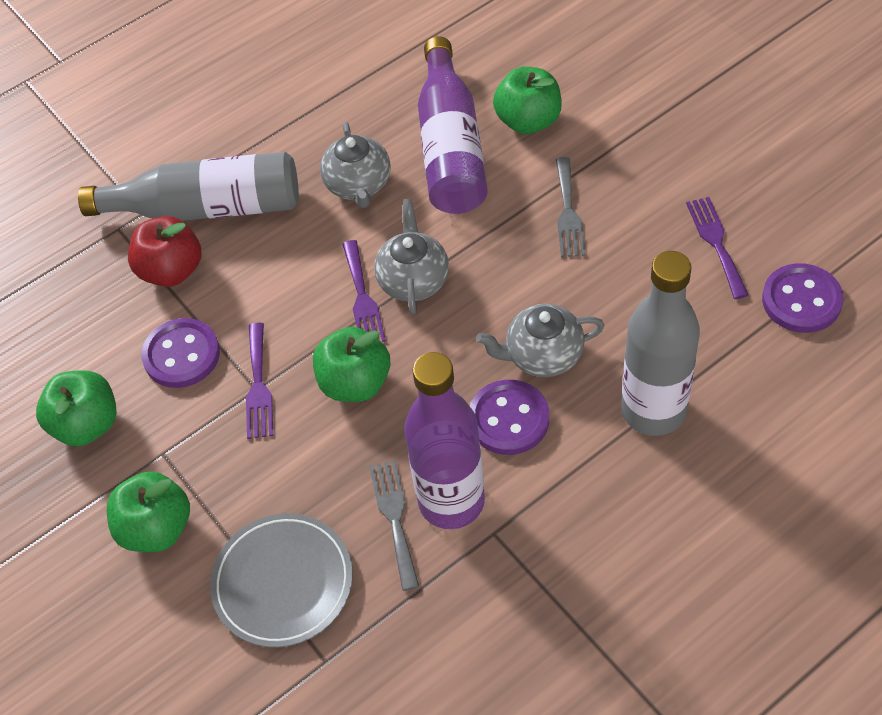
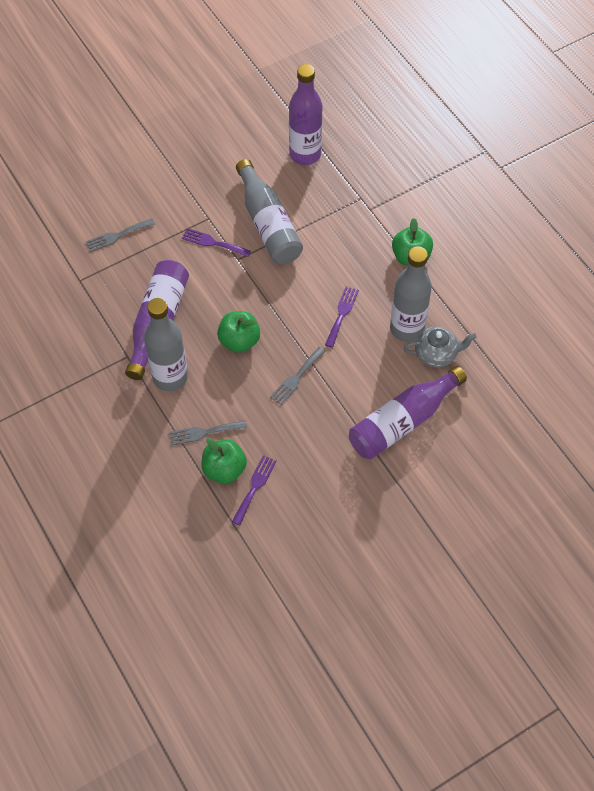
green apple: [36,370,117,446] [107,471,190,552] [313,327,390,402] [493,66,562,134] = 4 -> [201,438,247,484] [217,311,260,353] [392,218,433,266] = 3
grey bottle: [78,152,299,221] [621,251,700,436] = 2 -> [144,298,188,391] [236,159,303,264] [390,246,432,342] = 3
grey fork: [369,460,419,591] [556,157,586,257] = 2 -> [86,219,155,252] [169,420,247,445] [270,347,326,405] = 3
grey plate: [210,513,353,647] = 1 -> none = 0
grey teapot: [320,122,391,208] [374,199,449,315] [476,304,604,377] = 3 -> [403,327,477,368] = 1
purple bottle: [404,352,485,529] [418,36,488,214] = 2 -> [125,260,189,380] [289,64,322,165] [349,366,467,459] = 3
purple button: [141,318,220,388] [470,380,549,455] [762,263,844,333] = 3 -> none = 0
red apple: [128,216,201,287] = 1 -> none = 0

